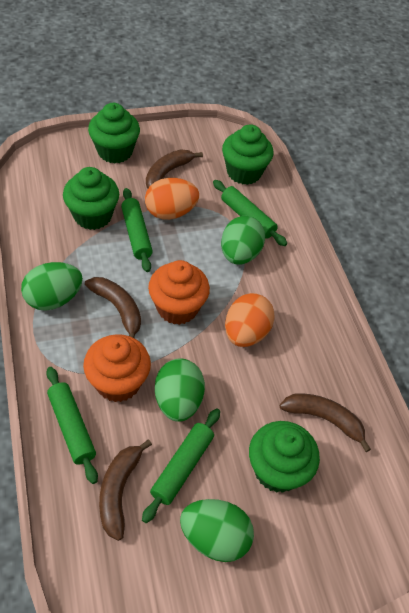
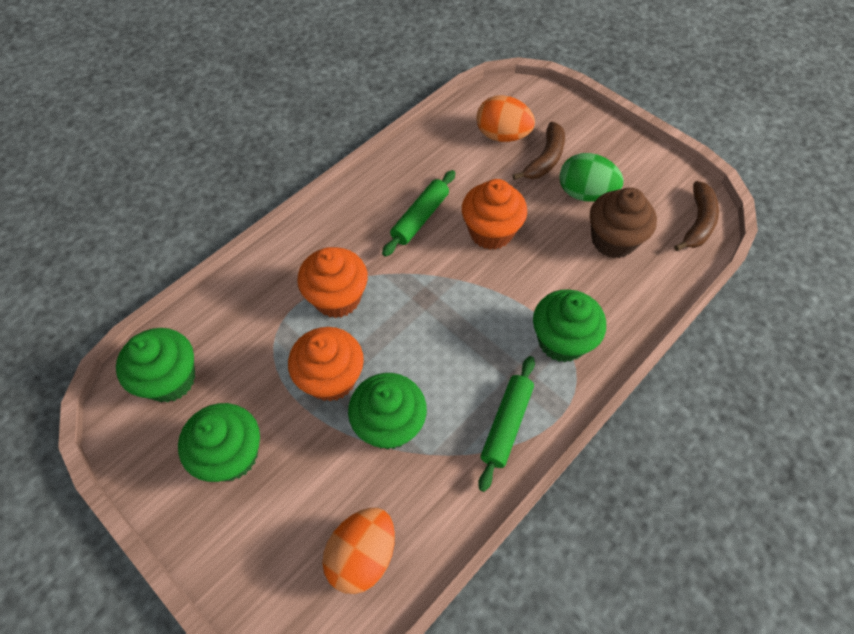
brown banana: [85,277,141,338] [99,440,152,541] [146,149,203,189] [279,393,371,452] = 4 -> [513,122,565,180] [674,181,719,251] = 2
brown cupcake: none = 0 -> [590,187,657,258] = 1
green egg: [21,262,83,311] [155,359,205,422] [180,499,254,562] [221,216,265,265] = 4 -> [559,153,624,202] = 1
green rolling pin: [46,367,98,484] [121,188,153,272] [142,408,220,523] [213,180,287,246] = 4 -> [382,170,455,257] [478,356,535,492] = 2
orange cupcake: [83,334,151,402] [148,260,210,325] = 2 -> [288,327,364,402] [297,247,368,318] [462,179,527,250] = 3

